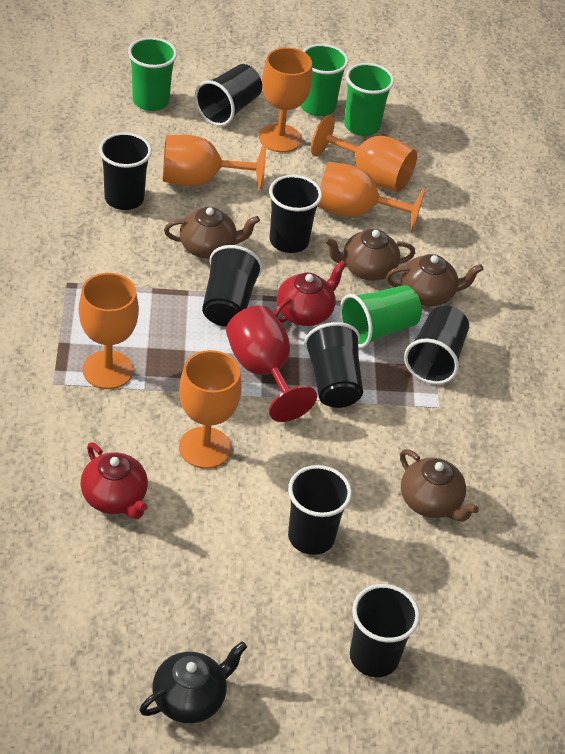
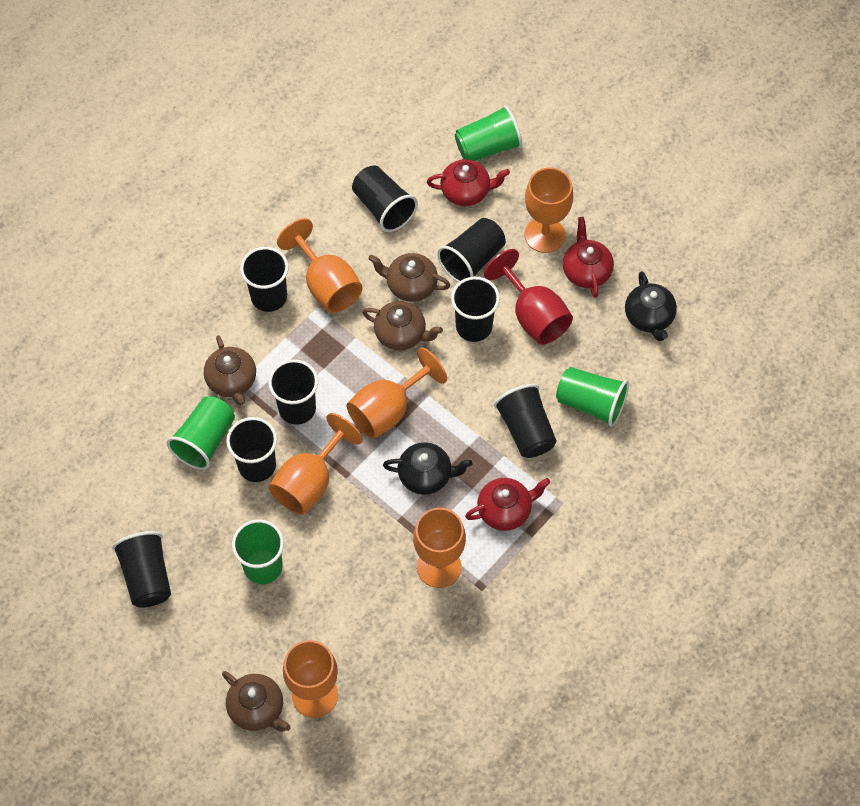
black teapot: [140,641,247,723] = 1 -> [383,442,472,495] [625,271,677,341] = 2
red teapot: [81,443,148,519] [274,260,346,326] = 2 -> [427,159,510,206] [465,478,550,531] [563,217,614,298] = 3

